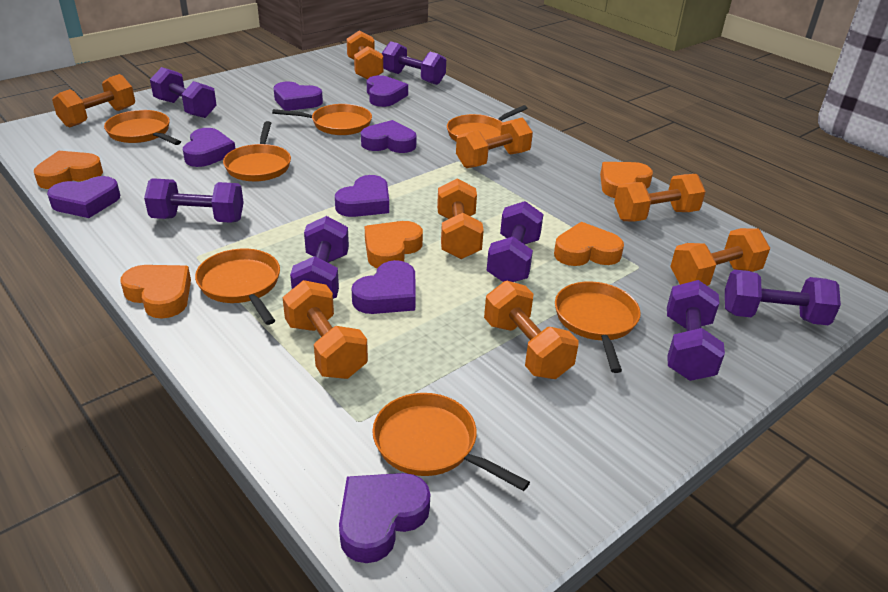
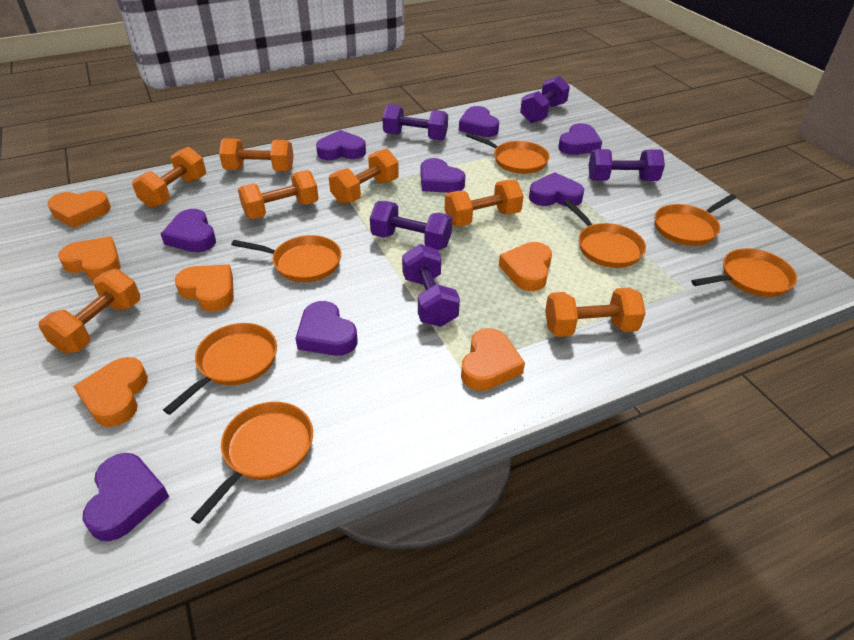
orange dumbbell: [52,74,135,128] [283,280,368,379] [347,30,383,79] [437,178,484,259] [456,118,533,168] [484,281,579,379] [614,174,706,222] [670,228,770,286] = 8 -> [39,269,140,353] [132,147,206,208] [219,138,294,171] [238,170,319,219] [329,149,399,204] [445,180,524,227] [545,287,646,337] = 7
orange heart: [34,151,103,189] [120,265,191,319] [365,221,423,268] [554,222,624,266] [600,162,653,198] = 5 -> [47,190,111,228] [58,236,121,280] [73,357,148,427] [175,264,234,312] [461,328,525,391] [499,242,552,291] = 6
purple dumbbell: [144,178,244,223] [150,67,217,118] [290,216,349,299] [382,42,446,85] [487,201,543,282] [667,280,725,381] [725,270,841,325] = 7 -> [370,201,452,250] [382,104,448,141] [402,244,460,327] [520,76,570,123] [589,149,665,181] = 5

